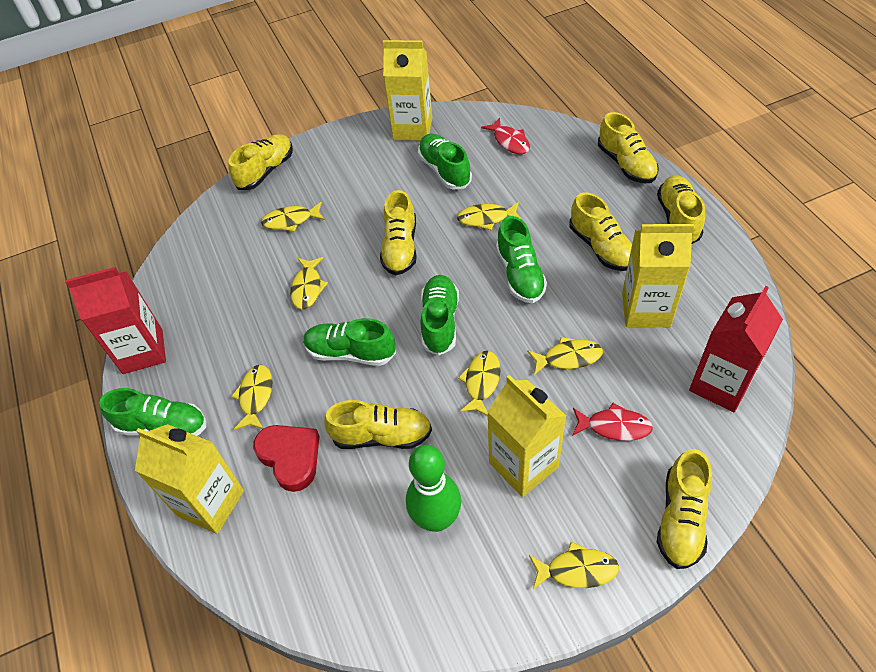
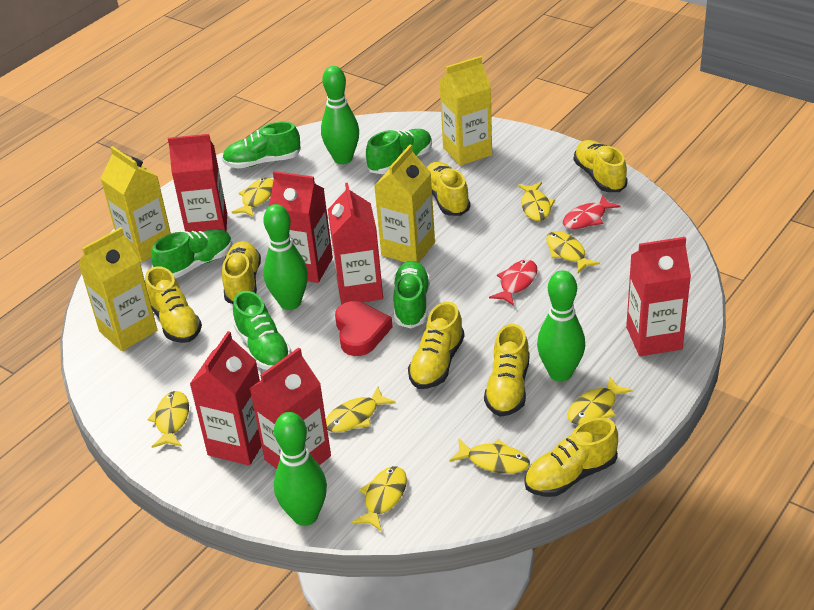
green bowling pin: [406,445,461,532] = 1 -> [263,204,308,310] [274,412,327,526] [321,66,359,164] [537,270,585,382] = 4
red carton: [65,267,166,374] [689,286,783,412] = 2 -> [168,134,227,232] [190,331,262,466] [249,347,331,469] [269,171,333,283] [328,183,383,305] [626,237,691,356] = 6
yellow fish: [231,365,272,430] [261,202,325,232] [290,257,328,309] [457,202,521,230] [458,351,501,416] [527,337,603,375] [529,542,619,590] = 7 -> [147,391,189,448] [232,178,273,217] [326,387,396,432] [352,466,407,532] [449,438,530,474] [518,182,555,221] [546,231,600,273] [567,376,633,425] = 8

